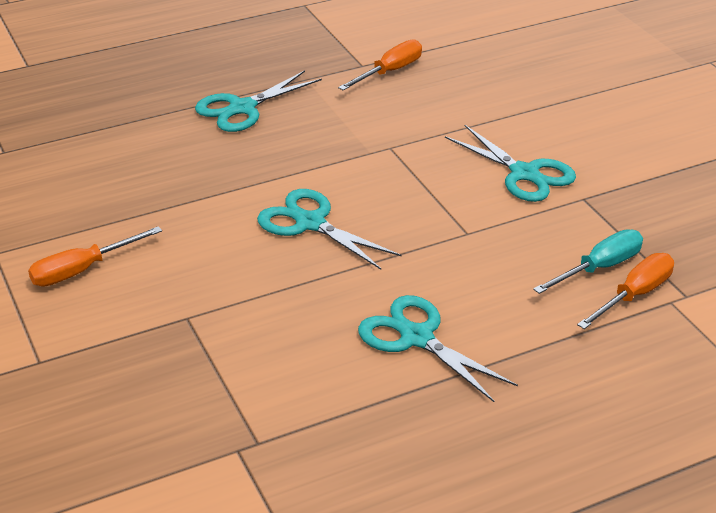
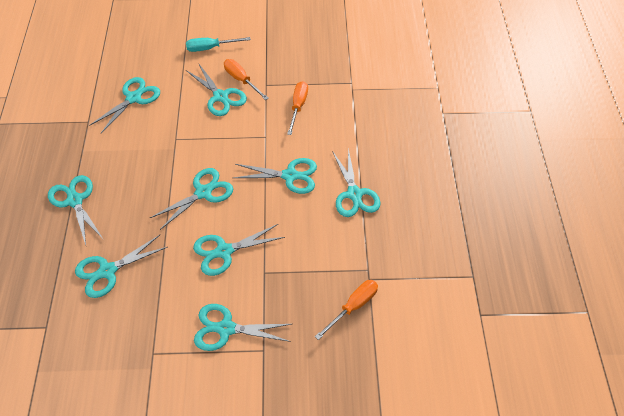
turquoise scissors: [195,70,322,132] [257,189,401,270] [358,295,518,402] [445,125,576,202] = 4 -> [48,175,104,245] [75,235,167,298] [89,77,160,133] [150,168,233,230] [186,63,247,116] [193,224,285,276] [194,304,292,351] [233,158,317,194] [332,148,381,217] = 9

